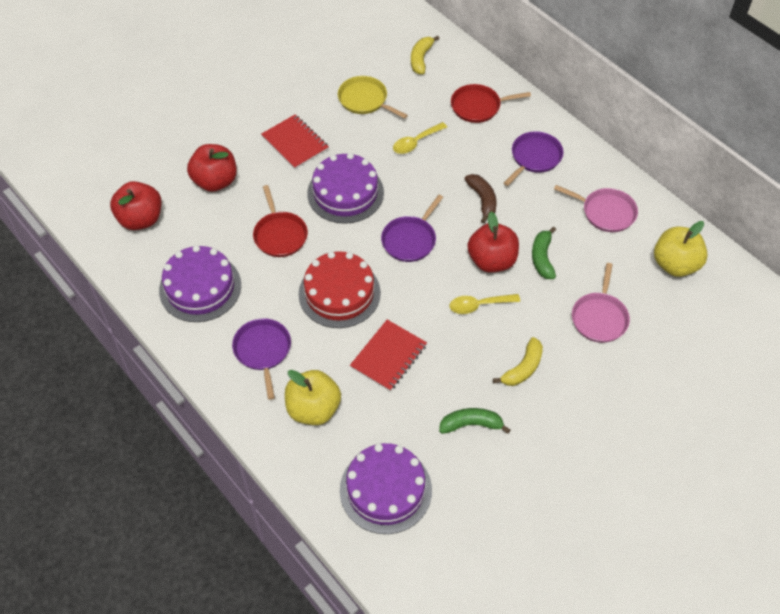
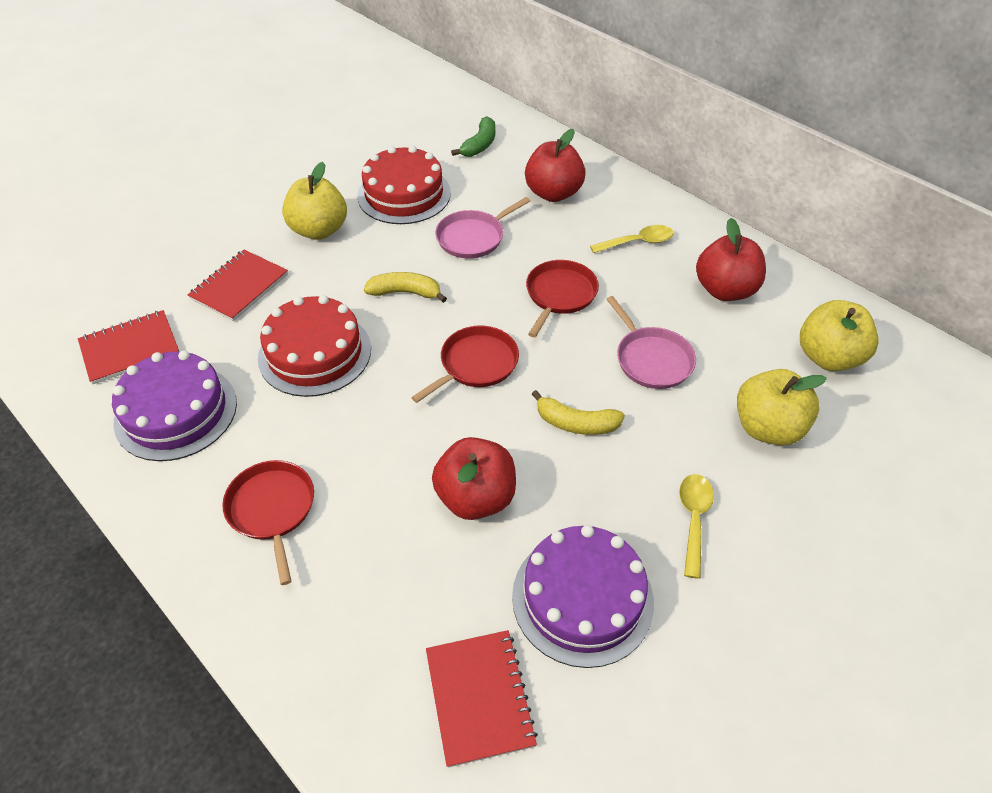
brown banana: [465,174,497,223] = 1 -> none = 0
green banana: [439,408,510,434] [532,227,556,279] = 2 -> [451,116,496,157] = 1
purple cake: [159,245,241,322] [307,153,384,224] [340,443,432,534] = 3 -> [112,351,237,461] [512,525,654,668] = 2
purple pan: [232,318,291,400] [381,195,443,262] [504,131,563,186] = 3 -> none = 0
red cake: [299,251,381,328] = 1 -> [258,295,371,397] [357,146,451,224] = 2
red notebook: [261,115,329,169] [350,320,427,391] = 2 -> [78,310,179,384] [187,250,288,321] [426,630,538,768] = 3
red pan: [253,185,308,257] [451,84,531,123] = 2 -> [222,460,314,585] [411,326,519,403] [526,260,599,337] = 3
yellow apple: [285,370,341,425] [654,221,708,277] = 2 -> [282,162,347,240] [737,369,827,446] [800,300,879,371] = 3
yellow pan: [338,76,408,119] = 1 -> none = 0

